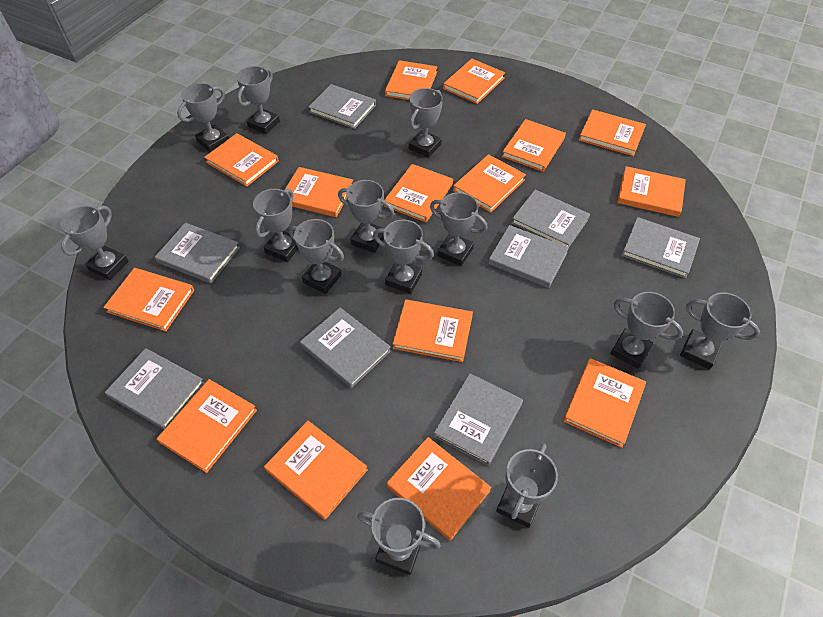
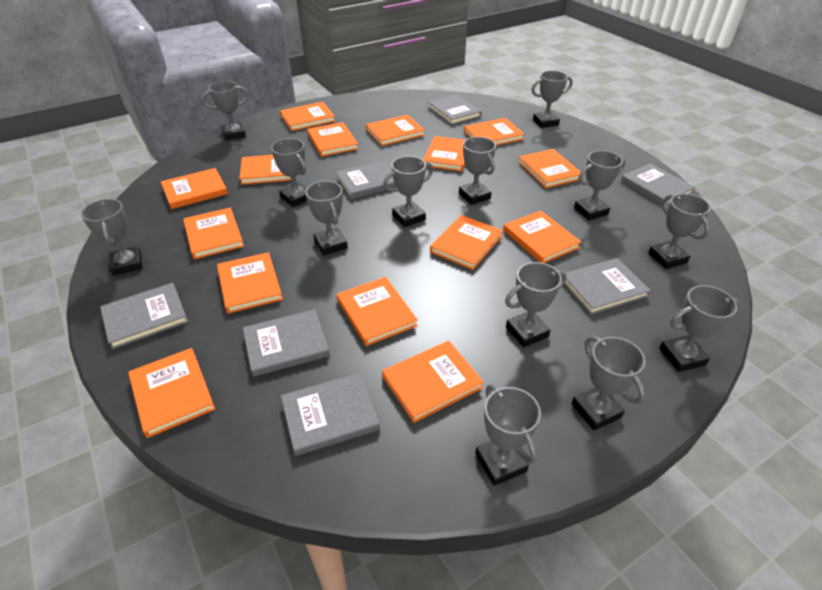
grey book: [105,348,205,430] [155,223,240,283] [300,308,391,388] [308,84,376,129] [433,373,523,466] [488,225,569,288] [511,190,590,247] [621,217,700,279] = 8 -> [100,283,188,349] [243,309,330,377] [281,373,380,456] [336,160,396,199] [428,94,482,125] [561,258,651,315] [621,163,695,206] = 7

